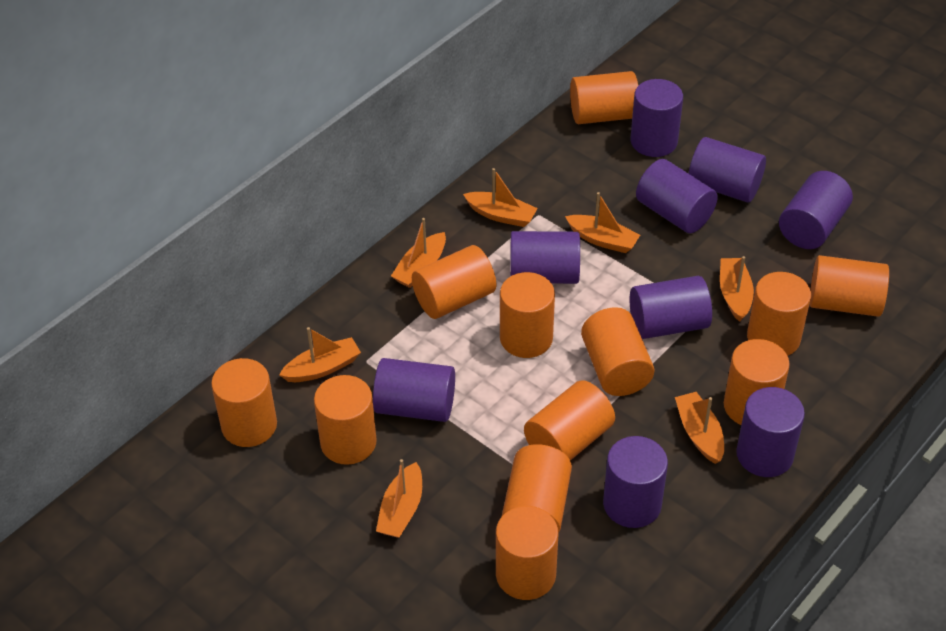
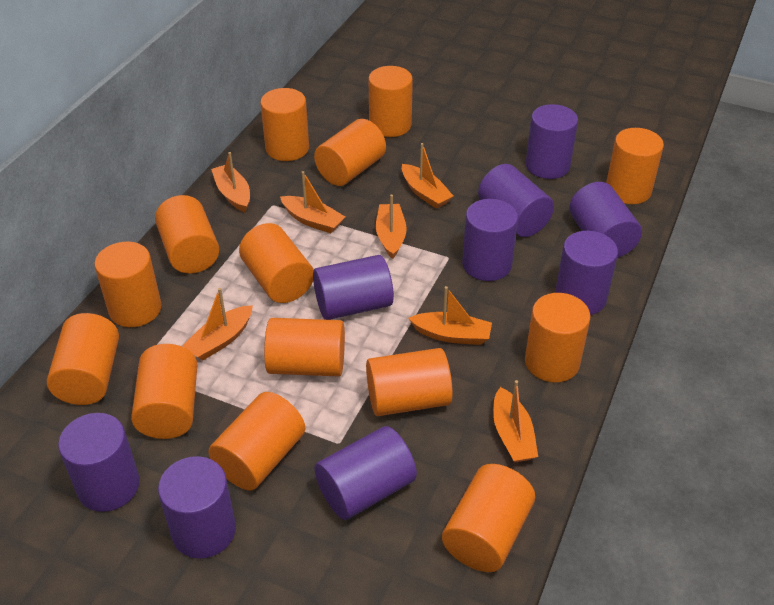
orange cylinder: [211,358,277,447] [314,375,377,465] [412,245,496,319] [496,506,558,600] [500,272,555,358] [502,444,572,533] [524,380,615,461] [570,71,638,124] [581,307,655,396] [724,339,790,425] [747,272,811,356] [810,255,889,317] = 12 -> [47,313,119,405] [94,242,162,327] [131,344,198,439] [155,195,219,274] [208,392,305,490] [239,223,314,303] [260,88,309,161] [264,318,345,377] [314,119,386,186] [366,348,453,416] [368,66,413,137] [442,464,535,572] [525,293,590,383] [606,128,664,204] = 14

